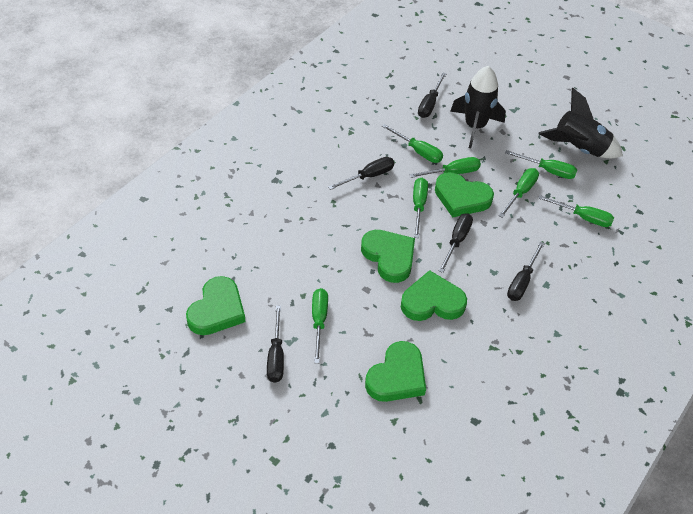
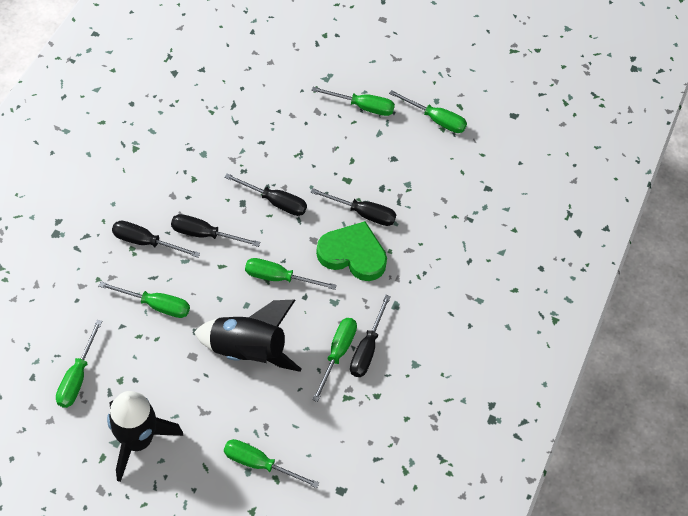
green heart: [186,276,245,335] [361,230,415,283] [365,341,426,402] [401,270,467,321] [435,172,494,218] = 5 -> [316,221,387,281] = 1

